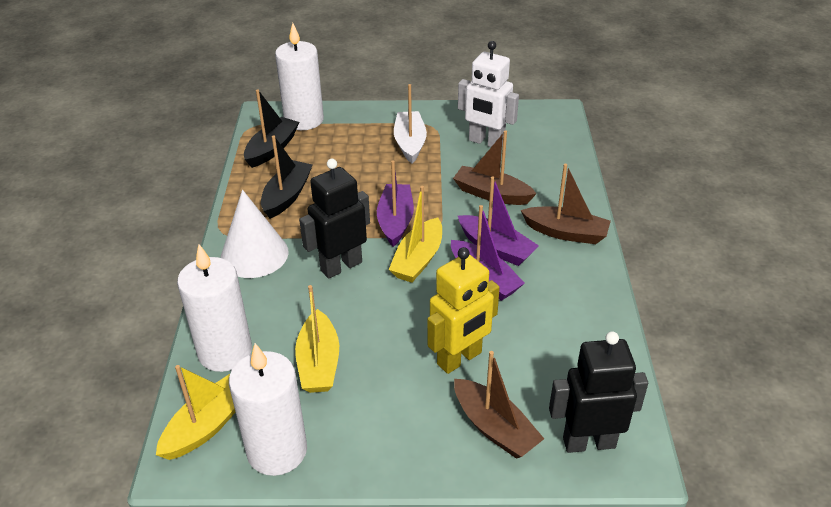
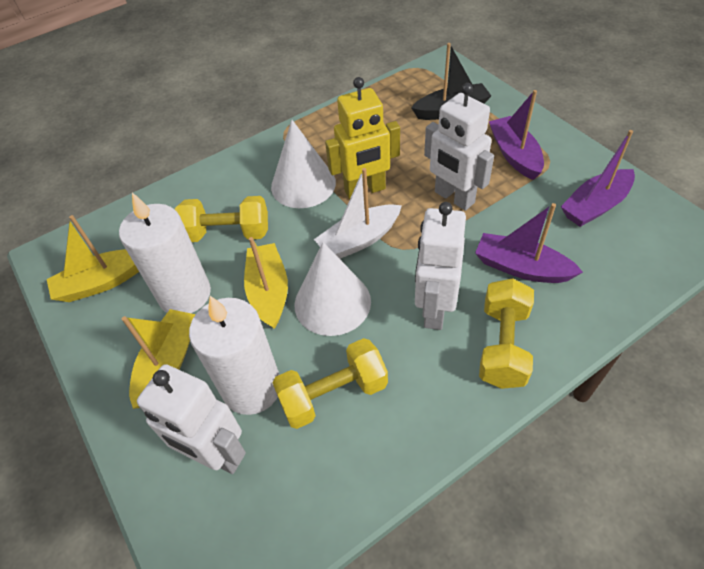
black boat: [244,90,299,168] [261,136,312,218] = 2 -> [411,43,491,120] = 1
black robot: [299,159,370,279] [549,331,648,453] = 2 -> none = 0
brown boat: [453,130,537,205] [454,351,544,459] [520,164,611,244] = 3 -> none = 0
white candle: [177,244,252,372] [229,343,307,476] [275,23,324,130] = 3 -> [119,193,211,313] [189,296,280,415] = 2
white cone: [221,190,289,278] = 1 -> [271,120,336,208] [295,242,371,336] = 2
white robot: [458,41,519,147] = 1 -> [137,364,246,474] [415,202,466,330] [424,83,494,211] = 3
yellow dumbbell: none = 0 -> [175,196,268,242] [272,338,388,429] [479,278,534,389] = 3

